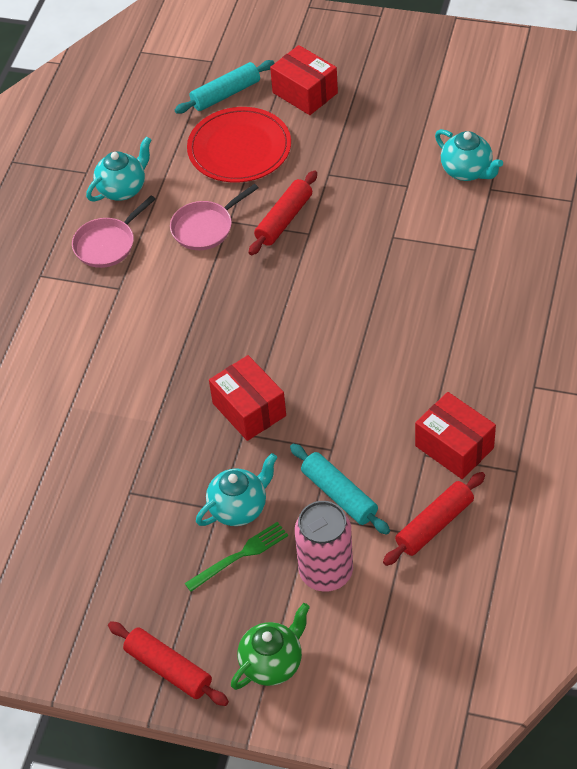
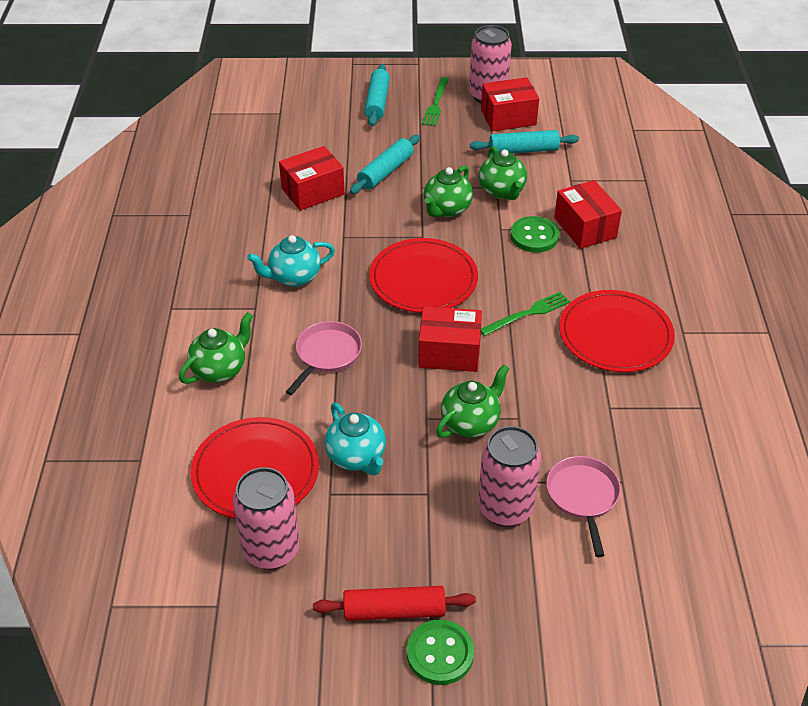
green button: none = 0 -> [407,619,474,685] [511,216,559,253] = 2
green fork: [185,522,288,592] = 1 -> [422,77,449,126] [481,292,570,336] = 2
green teapot: [231,603,310,690] = 1 -> [179,312,253,384] [424,165,473,217] [436,364,509,438] [479,146,527,200] = 4
pink can: [295,501,353,592] = 1 -> [233,467,299,569] [469,25,512,103] [478,426,541,527] = 3
red box: [209,355,286,441] [270,45,338,115] [415,392,496,479] = 3 -> [279,146,345,211] [418,306,482,372] [481,77,539,132] [554,180,622,249] = 4
red plate: [187,107,291,183] = 1 -> [191,417,319,519] [369,238,478,313] [559,290,675,372] = 3
red rolling pin: [108,621,229,706] [249,170,317,255] [383,472,485,566] = 3 -> [313,586,476,621] = 1
turquoise rolling pin: [175,60,275,114] [290,443,390,535] = 2 -> [350,135,420,194] [364,64,390,126] [470,130,579,155] = 3
turquoise teapot: [86,137,151,202] [196,453,277,526] [435,129,503,181] = 3 -> [247,235,335,287] [325,403,386,475] = 2

